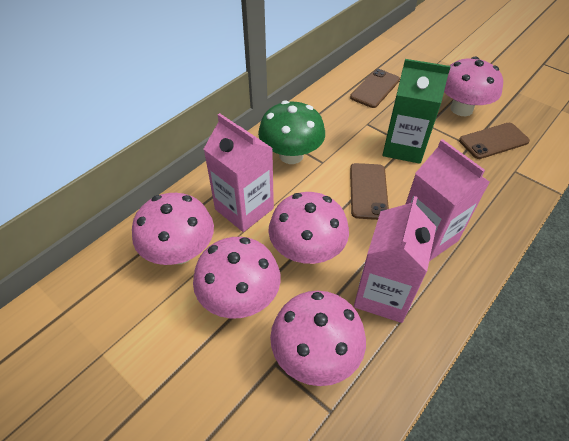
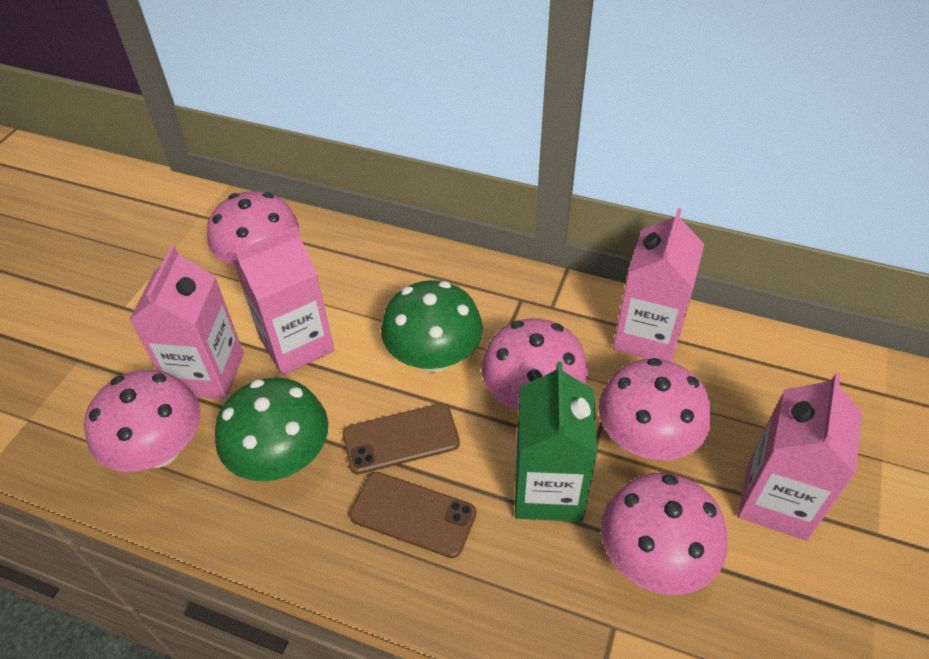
brown phone: [350,69,400,108] [350,163,389,220] [459,123,530,159] = 3 -> [343,403,460,474] [349,472,476,558] = 2
green mushroom: [258,100,325,164] = 1 -> [215,378,328,481] [381,280,483,372] = 2
pink carton: [204,113,274,232] [354,196,436,323] [405,139,490,261] = 3 -> [130,246,244,399] [233,226,335,375] [613,208,704,362] [738,373,862,540] = 4

